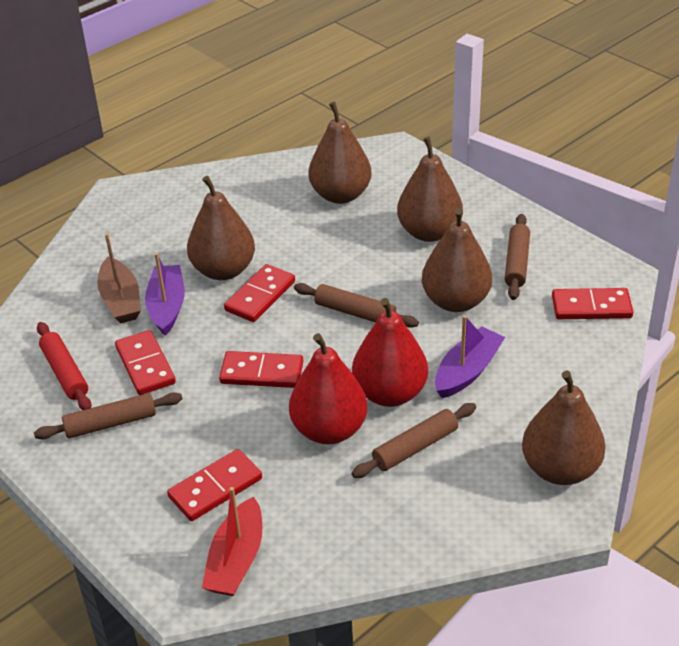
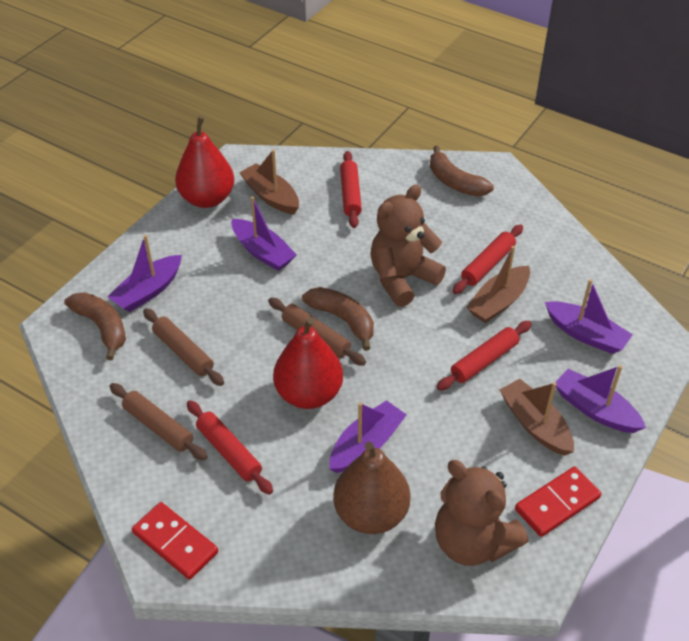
brown banana: none = 0 -> [64,292,126,360] [302,287,374,351] [430,146,494,197] = 3
brown boat: [97,233,141,323] = 1 -> [239,149,299,215] [466,246,530,323] [500,379,574,456] = 3
brown pear: [187,176,255,280] [308,101,372,204] [397,136,463,242] [422,208,492,312] [522,371,606,485] = 5 -> [333,442,410,534] = 1
brown rolling pin: [34,392,183,439] [294,283,419,328] [352,403,476,478] [504,214,530,300] = 4 -> [109,383,208,461] [143,308,224,386] [268,298,366,366] = 3
brown teddy bear: none = 0 -> [370,185,446,307] [435,460,528,566] = 2
purple boat: [145,253,185,336] [435,315,505,398] = 2 -> [107,235,182,312] [232,196,297,271] [329,400,407,473] [545,279,633,354] [555,365,646,433] = 5
red boat: [202,487,262,596] = 1 -> none = 0
red domino: [115,330,176,395] [167,449,262,521] [219,351,303,388] [224,264,295,322] [552,288,633,319] = 5 -> [132,502,218,580] [515,467,601,537] = 2
red rolling pin: [37,322,92,410] = 1 -> [187,400,273,495] [340,151,362,228] [437,321,532,391] [453,225,523,294] = 4

